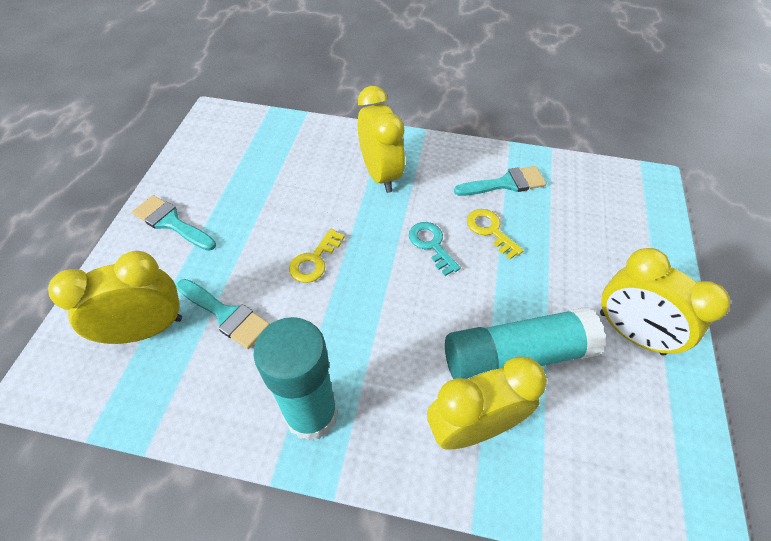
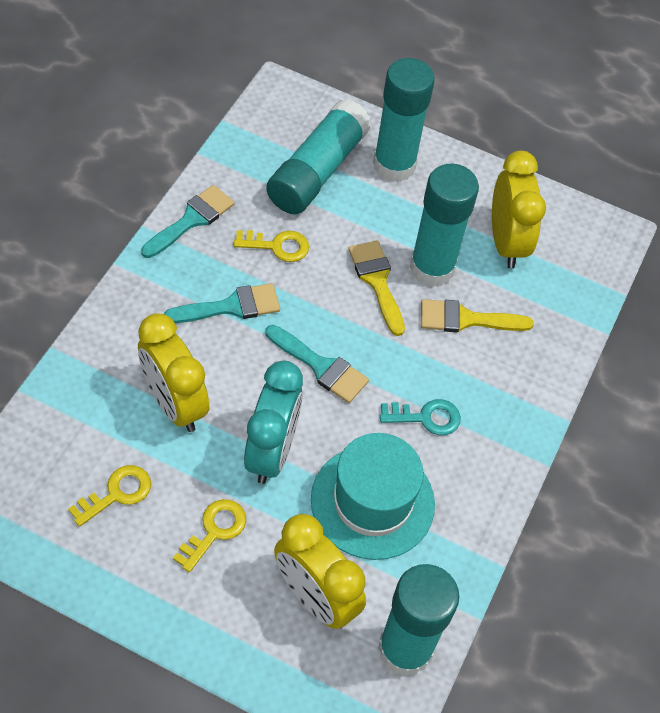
turquoise clock: none = 0 -> [244,361,303,484] = 1
turquoise glue stick: [254,317,338,441] [445,307,606,379] = 2 -> [266,99,372,214] [373,58,435,182] [378,564,459,677] [410,164,479,287] = 4
turquoise hat: none = 0 -> [311,433,435,560] = 1
yellow brush: none = 0 -> [348,240,405,336] [421,299,534,333] = 2
yellow clock: [48,251,182,344] [358,86,405,193] [427,356,547,449] [600,248,730,356] = 4 -> [138,313,209,432] [274,514,366,629] [492,150,546,268] = 3
yellow key: [289,229,345,283] [467,209,524,259] = 2 -> [68,465,151,527] [173,499,246,573] [234,230,309,262] = 3

